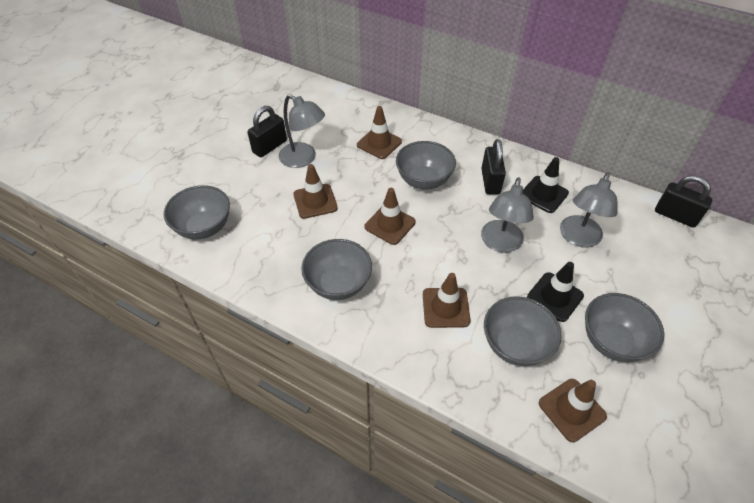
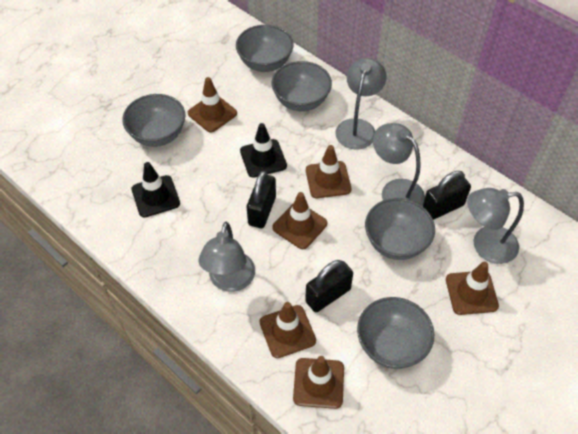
brown traffic cone: [293,164,338,219] [357,106,402,159] [364,188,416,245] [423,273,471,328] [539,379,607,442] = 5 -> [188,77,237,132] [260,302,316,358] [272,192,327,249] [293,356,344,409] [306,145,351,198] [446,262,499,315] = 6
grey lamp: [278,94,325,168] [481,177,534,253] [560,173,618,248] = 3 -> [198,222,255,292] [335,58,387,150] [373,123,425,206] [467,188,524,264] = 4

